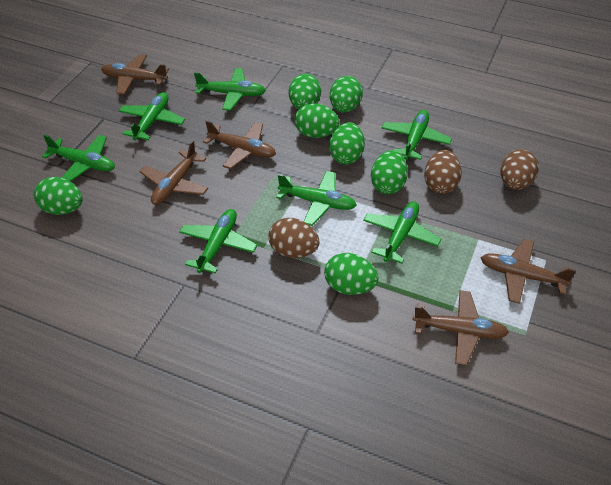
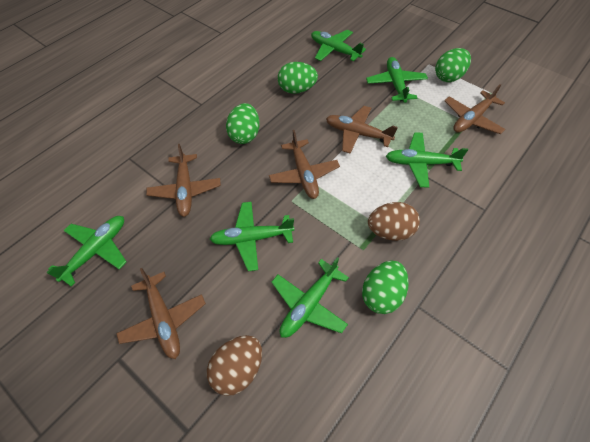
brown egg: [268,218,320,258] [424,150,462,194] [500,149,539,190] = 3 -> [207,335,262,396] [368,202,420,241] = 2
green egg: [34,177,83,215] [289,74,321,109] [295,103,340,138] [324,253,379,295] [329,122,365,164] [330,76,363,113] [371,150,408,194] = 7 -> [226,103,259,144] [278,62,318,94] [362,260,409,314] [435,48,471,82] = 4
green plane: [42,135,115,181] [119,92,185,141] [179,209,257,274] [194,68,266,111] [276,171,357,226] [363,201,441,264] [381,110,452,160] = 7 -> [46,216,127,286] [210,202,295,271] [271,257,349,338] [311,30,366,61] [366,57,428,103] [386,132,468,188] = 6

